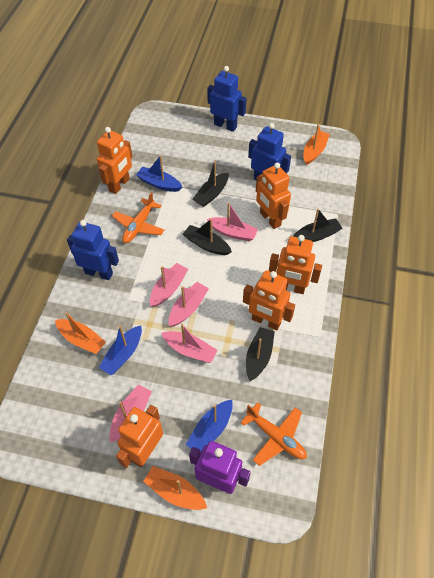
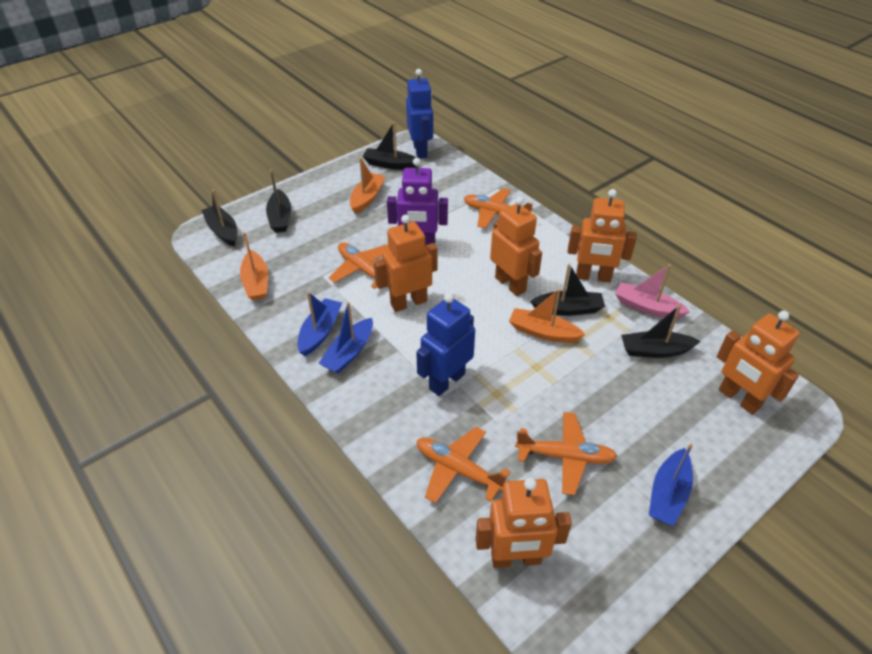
black boat: [183,219,232,255] [193,161,229,207] [246,327,275,381] [293,209,343,242] = 4 -> [201,189,237,247] [266,169,291,233] [362,122,417,170] [530,264,605,316] [621,305,701,358] = 5
blue robot: [67,220,119,280] [207,66,246,132] [248,123,291,180] = 3 -> [406,69,433,159] [416,293,475,396] = 2
orange plane: [112,192,164,243] [241,402,307,466] = 2 -> [329,243,389,289] [417,427,511,504] [464,188,533,229] [515,412,618,495] = 4
pink boat: [109,384,152,443] [150,263,188,307] [161,323,218,363] [169,282,209,327] [207,202,258,241] = 5 -> [615,264,690,319] = 1

